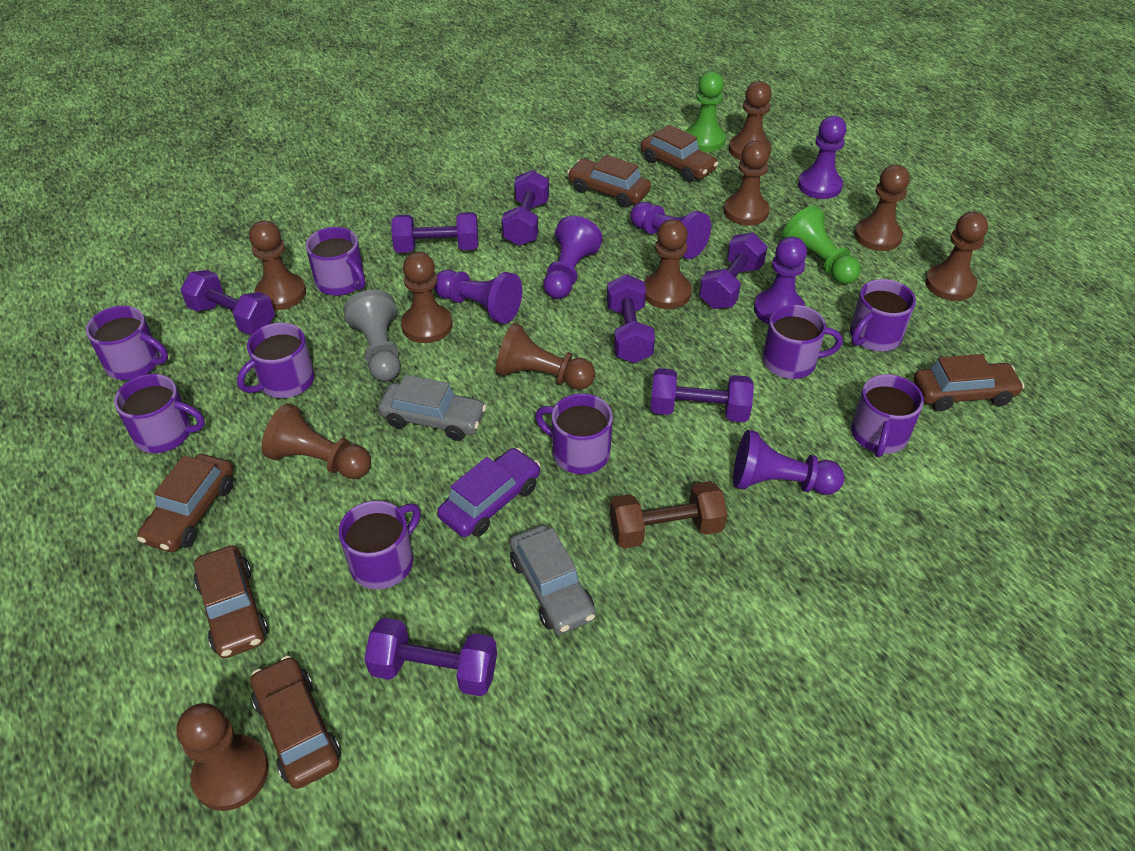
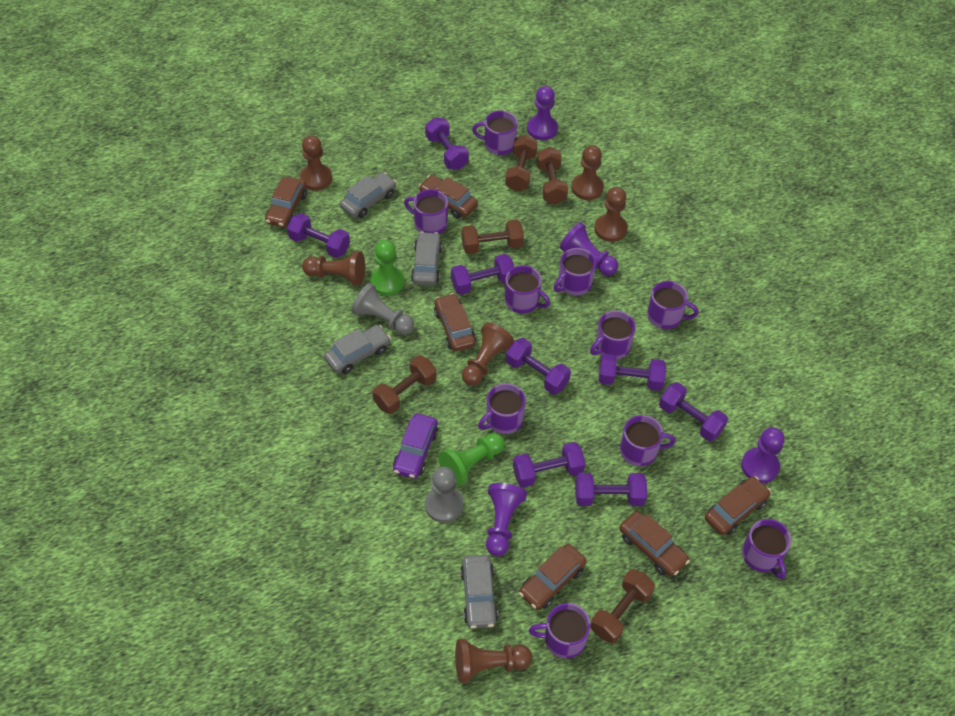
brown dumbbell: [610,481,727,549] = 1 -> [372,355,437,414] [461,220,524,254] [505,135,538,191] [536,147,568,204] [590,569,655,644] = 5
brown pawn: [176,703,269,811] [249,221,306,310] [262,403,371,479] [401,252,453,343] [496,323,595,390] [644,220,692,309] [724,141,770,226] [729,81,772,160] [855,165,910,251] [925,212,988,301] = 10 -> [300,136,332,191] [302,251,365,286] [455,639,532,683] [462,323,514,386] [571,145,604,200] [594,187,628,242] = 6
grey car: [378,375,487,441] [510,525,596,634] = 2 -> [324,325,391,374] [340,172,397,218] [411,232,443,285] [460,555,498,629] = 4
grey pawn: [343,290,401,382] = 1 -> [351,283,414,335] [425,467,464,523] = 2
purple dumbbell: [180,270,275,335] [364,618,497,696] [391,212,479,253] [501,170,549,246] [607,274,655,363] [650,368,754,422] [699,233,767,309] = 7 -> [287,213,350,258] [425,117,469,170] [451,254,514,295] [506,338,571,394] [513,442,585,487] [575,473,647,506] [599,353,666,391] [659,382,728,441] = 8
purple mug: [86,306,168,380] [114,374,205,453] [237,323,314,398] [306,227,365,296] [339,500,421,589] [535,393,613,474] [763,305,843,379] [850,279,916,351] [851,374,924,457] = 9 -> [404,189,448,234] [472,111,517,155] [478,383,526,434] [505,265,550,314] [529,603,591,659] [554,248,596,295] [590,310,636,359] [620,415,676,466] [647,281,699,329] [742,519,791,579] = 10
purple pawn: [434,270,522,324] [543,216,603,299] [630,202,711,259] [733,430,844,495] [754,237,807,325] [798,116,847,199] = 6 -> [486,483,527,556] [527,86,558,140] [560,222,618,276] [741,427,784,483] = 4

